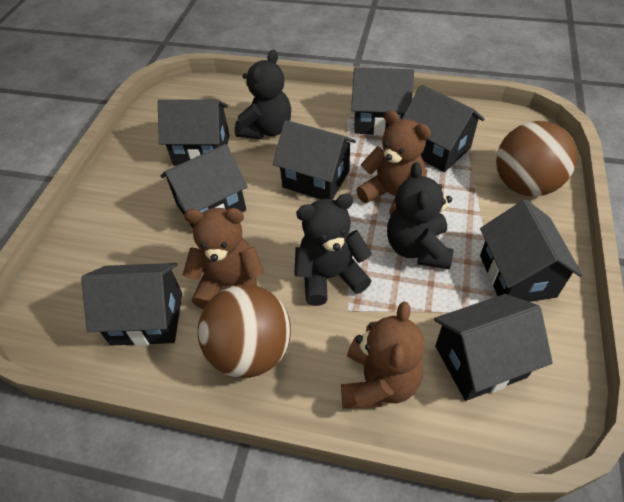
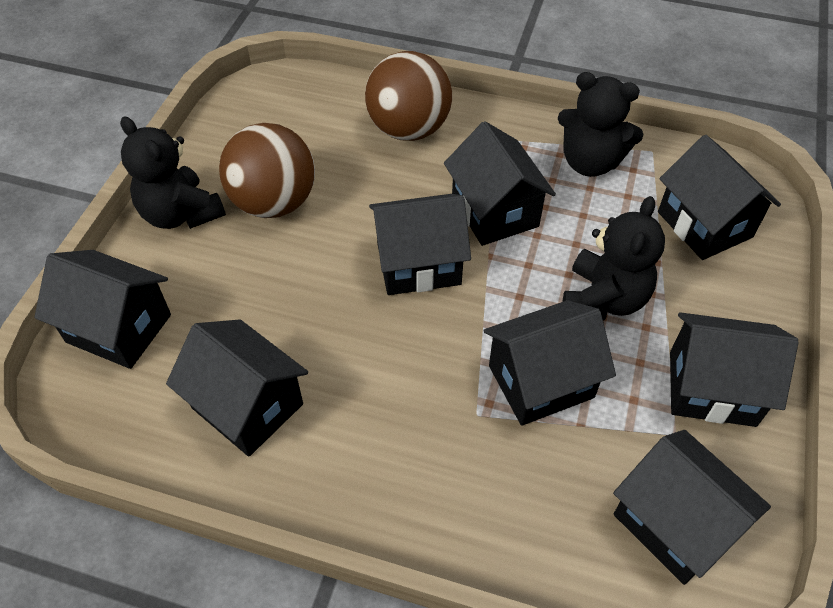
brown teddy bear: [183,208,264,309] [341,302,425,409] [356,110,431,216] = 3 -> none = 0

